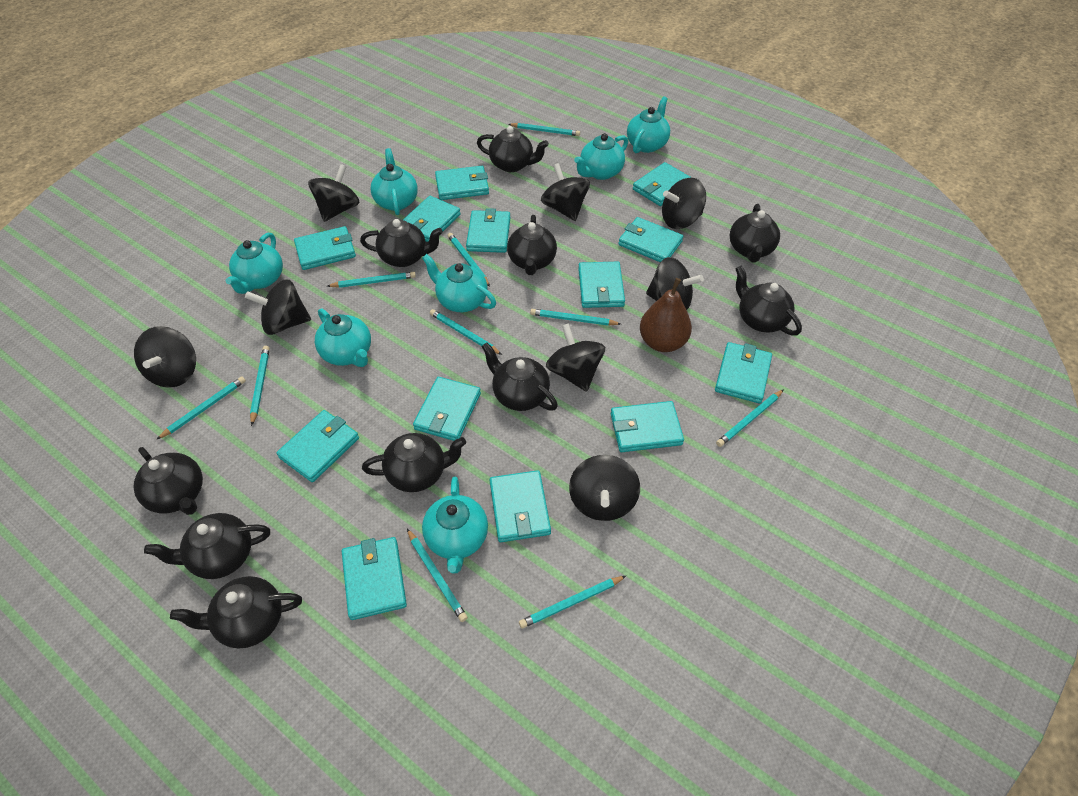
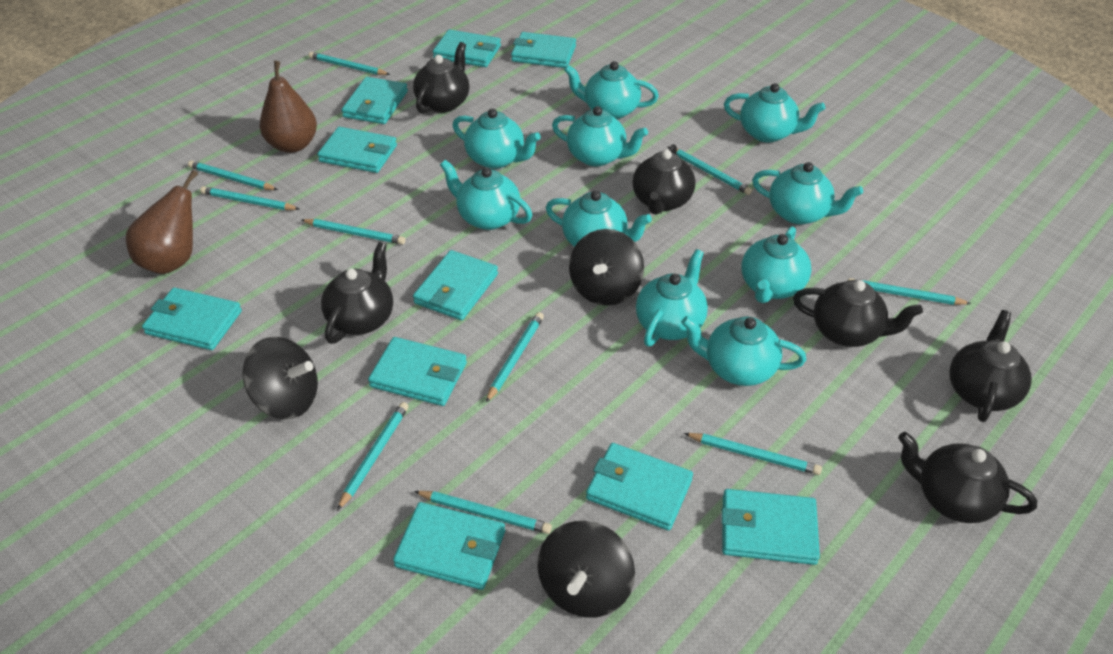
black spinning top: [134,326,196,388] [245,279,311,335] [308,164,359,222] [541,163,590,221] [546,323,605,392] [569,455,640,521] [646,257,704,310] [662,178,706,229] = 8 -> [243,337,318,419] [537,521,635,618] [569,229,644,306] = 3
black teapot: [133,447,203,515] [144,513,270,579] [170,576,302,648] [360,219,443,267] [362,433,466,492] [477,126,549,172] [481,342,558,411] [507,215,557,275] [729,204,780,263] [735,266,802,336] = 10 -> [321,242,393,344] [413,42,469,114] [632,144,696,215] [793,280,923,347] [898,432,1037,523] [950,310,1032,422] = 6
brown pear: [640,278,692,352] = 1 -> [126,170,198,274] [260,61,317,153] = 2
turquoise teapot: [225,232,283,294] [315,309,371,367] [370,148,418,215] [422,254,496,312] [422,477,488,574] [574,133,628,180] [627,96,670,153] = 7 -> [440,160,532,230] [452,108,541,169] [546,190,652,247] [552,106,648,166] [564,61,659,119] [636,249,708,347] [681,316,806,386] [724,83,825,143] [741,226,811,303] [752,162,863,225] = 10
turquoise wallet: [277,410,359,482] [294,226,356,270] [342,537,407,620] [403,196,461,242] [413,377,481,441] [435,166,489,200] [466,208,510,253] [490,470,551,542] [578,262,625,308] [611,401,684,452] [618,217,683,262] [633,162,692,206] [715,342,772,403] = 13 -> [142,288,242,350] [317,127,397,173] [341,77,408,124] [368,337,467,406] [393,502,505,590] [413,250,498,320] [433,29,501,67] [511,32,576,68] [586,443,693,531] [721,489,820,565] = 10

